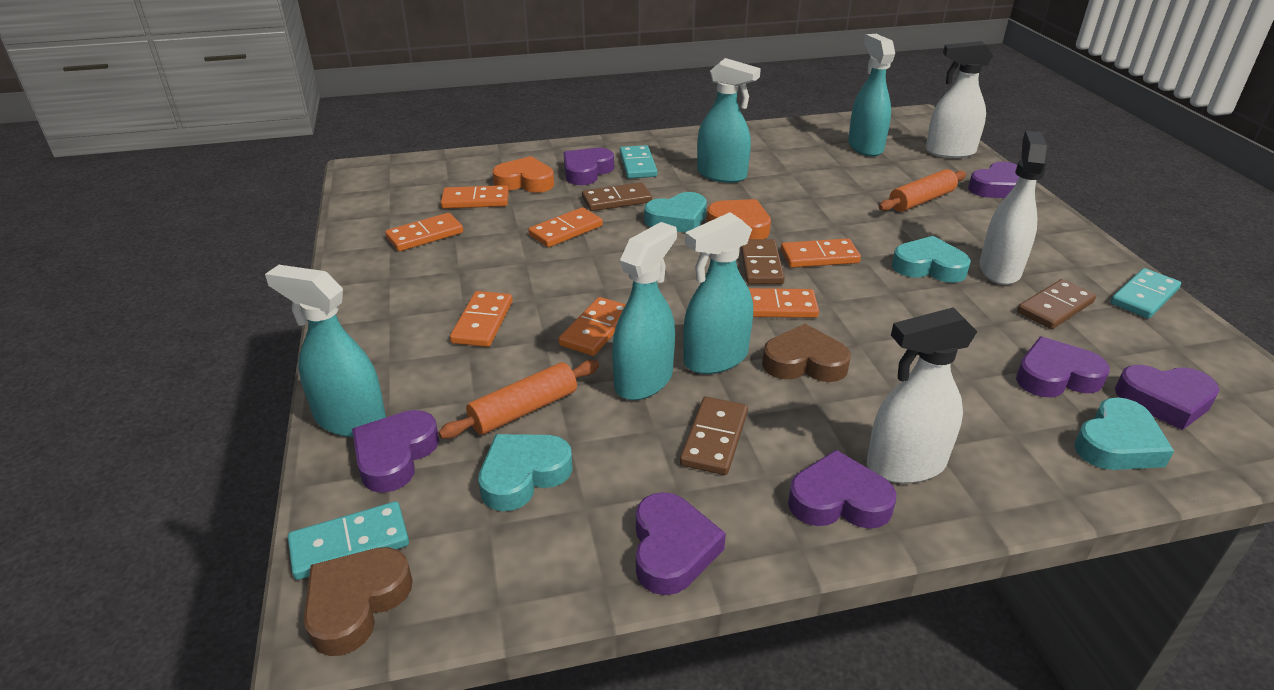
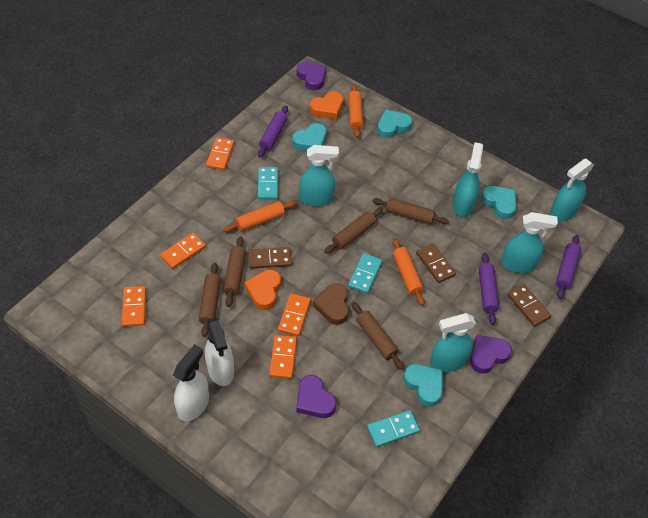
brown domino: [582,182,652,211] [680,397,748,475] [740,239,785,284] [1017,279,1096,329] = 4 -> [248,247,292,269] [416,243,456,283] [507,285,551,327] = 3
brown heart: [304,547,413,656] [762,324,851,382] = 2 -> [313,283,349,325] = 1
brown rolling pin: none = 0 -> [199,263,221,337] [223,236,246,307] [324,208,383,254] [352,302,404,370] [372,198,449,225] = 5
orange domino: [385,213,463,251] [441,185,509,209] [450,291,513,347] [528,207,603,247] [558,297,626,356] [749,288,819,318] [781,238,861,268] = 7 -> [122,286,146,327] [160,233,206,269] [206,137,234,170] [269,335,297,379] [278,293,311,336] = 5
orange rolling pin: [438,360,599,439] [879,169,966,212] = 2 -> [223,201,296,232] [348,84,363,138] [392,238,425,306] = 3
purple heart: [352,410,439,493] [564,148,614,185] [636,492,726,595] [788,450,896,529] [968,162,1019,198] [1016,337,1110,397] [1115,365,1220,430] = 7 -> [296,375,336,418] [297,62,327,90] [470,335,512,374] = 3
purple rolling pin: none = 0 -> [258,105,288,157] [479,253,499,325] [556,235,581,299] = 3
white spray bottle: [867,307,977,484] [926,41,994,158] [979,131,1049,285] = 3 -> [173,344,209,421] [205,318,234,386] = 2

